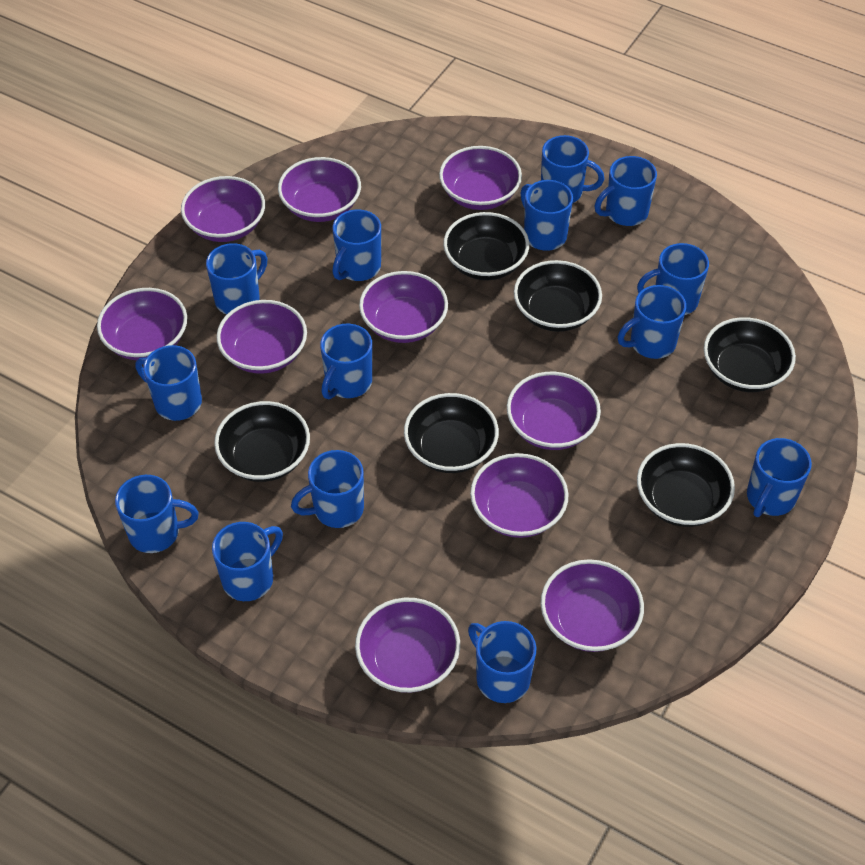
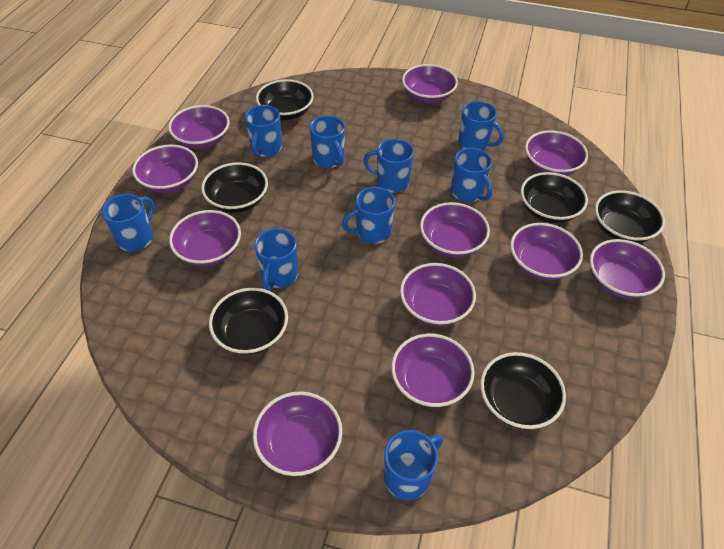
blue mug: [115,475,199,553] [136,345,202,421] [206,243,267,314] [212,522,283,601] [291,450,364,528] [320,324,372,399] [332,209,381,281] [468,621,536,703] [521,180,573,251] [541,135,604,203] [595,156,657,226] [617,285,686,359] [637,243,709,315] [747,438,812,517] = 14 -> [102,194,154,252] [245,105,282,157] [254,228,298,291] [310,115,345,168] [342,187,395,244] [363,139,414,193] [384,430,443,500] [451,148,492,202] [458,101,504,151] = 9
purple bowl: [97,288,187,360] [181,176,265,242] [216,300,307,374] [278,157,361,222] [355,598,460,693] [359,271,448,343] [439,146,522,210] [470,453,568,538] [507,372,601,450] [541,559,644,652] = 10 -> [132,145,198,193] [168,105,229,149] [169,210,241,266] [253,391,342,476] [391,334,475,407] [400,263,476,326] [402,64,458,103] [420,202,490,257] [510,223,583,280] [525,130,588,176] [590,239,665,299] = 11

